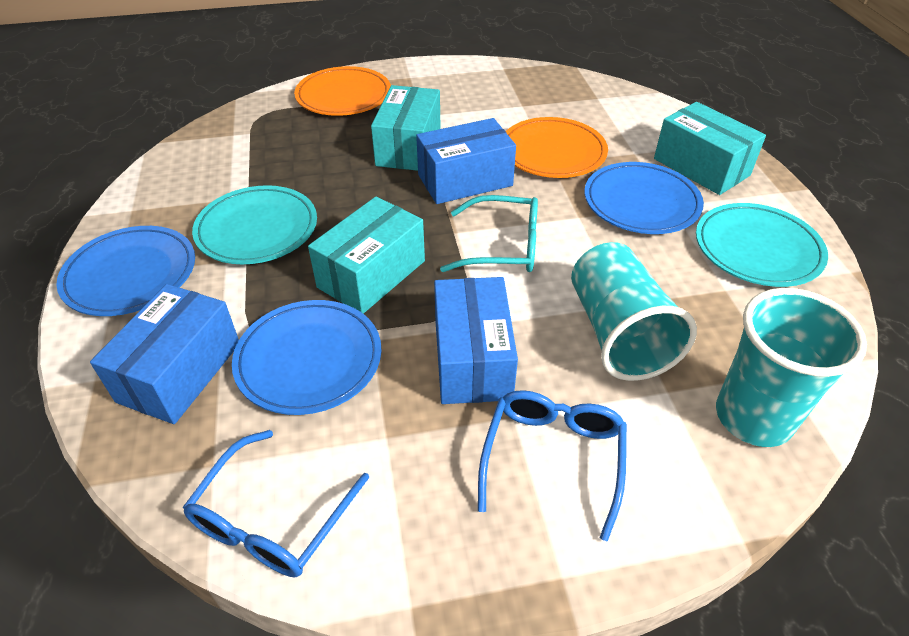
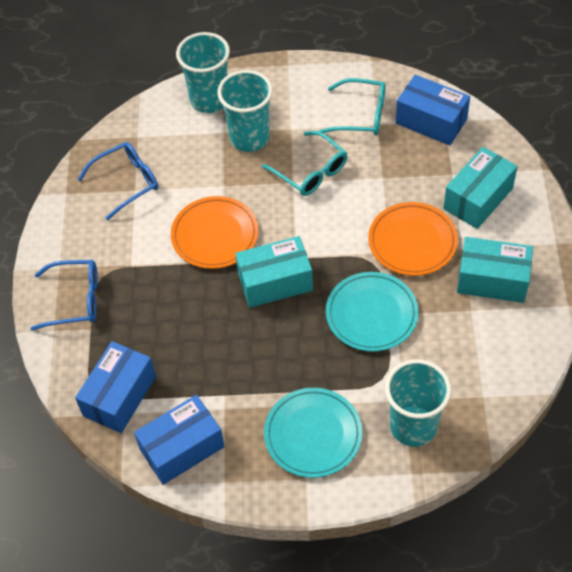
blue plate: [56,226,195,316] [232,300,382,415] [584,162,704,234] = 3 -> none = 0
turquoise cup: [571,242,697,381] [716,288,867,447] = 2 -> [176,32,230,113] [217,70,273,152] [385,359,451,447] = 3
turquoise glasses: [440,195,538,272] = 1 -> [262,131,347,196] [319,78,386,135] = 2

